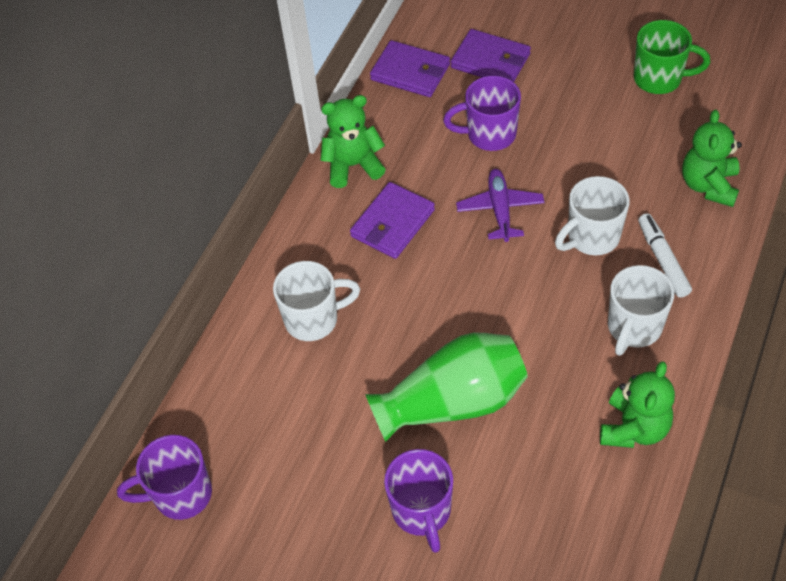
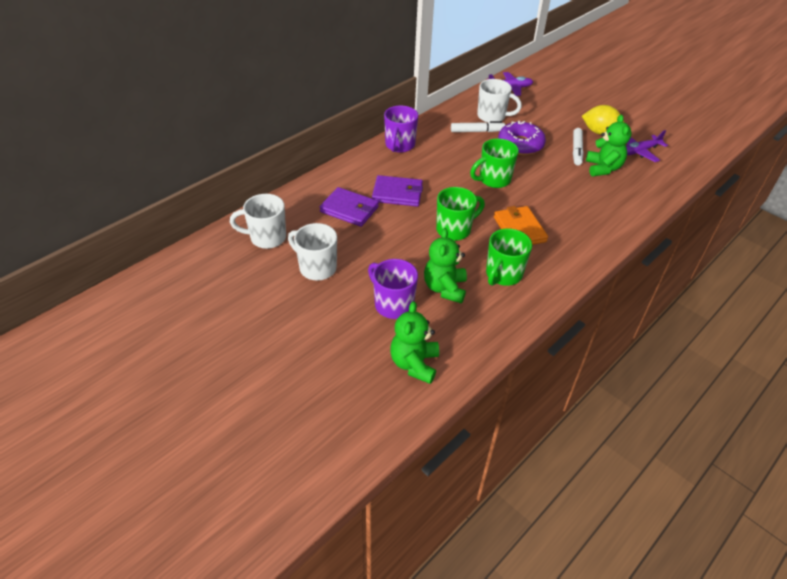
green mug: [634,20,710,94] = 1 -> [436,187,485,241] [470,139,519,188] [486,228,532,286] = 3
green vase: [365,333,528,442] = 1 -> none = 0
orange wallet: none = 0 -> [494,206,548,245] = 1
purple donut: none = 0 -> [498,121,546,155] = 1
purple mug: [117,435,212,520] [384,449,453,553] [443,76,521,151] = 3 -> [368,259,418,319] [384,106,418,153] = 2
purple plane: [456,169,545,242] = 1 -> [489,72,533,96] [626,130,668,162] = 2
purple wallet: [350,182,435,259] [370,40,450,97] [451,29,531,82] = 3 -> [320,187,379,227] [372,175,423,207] = 2
white marker: [638,213,692,298] = 1 -> [451,121,505,132] [573,128,584,165] = 2
yellow lemon: none = 0 -> [582,105,624,135] = 1

